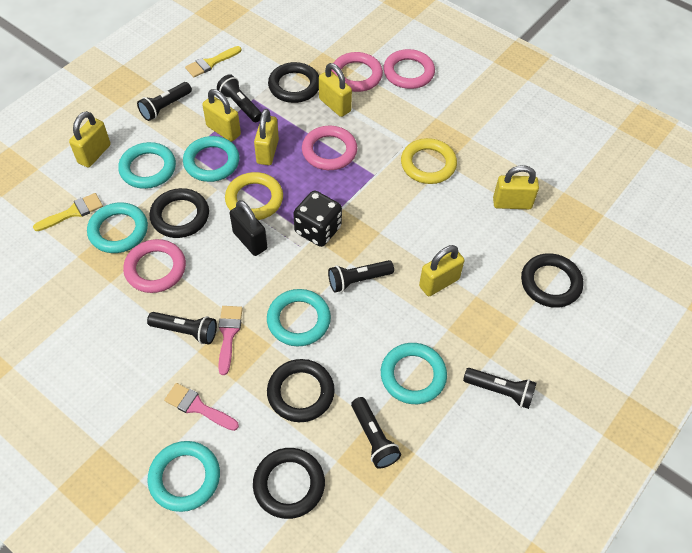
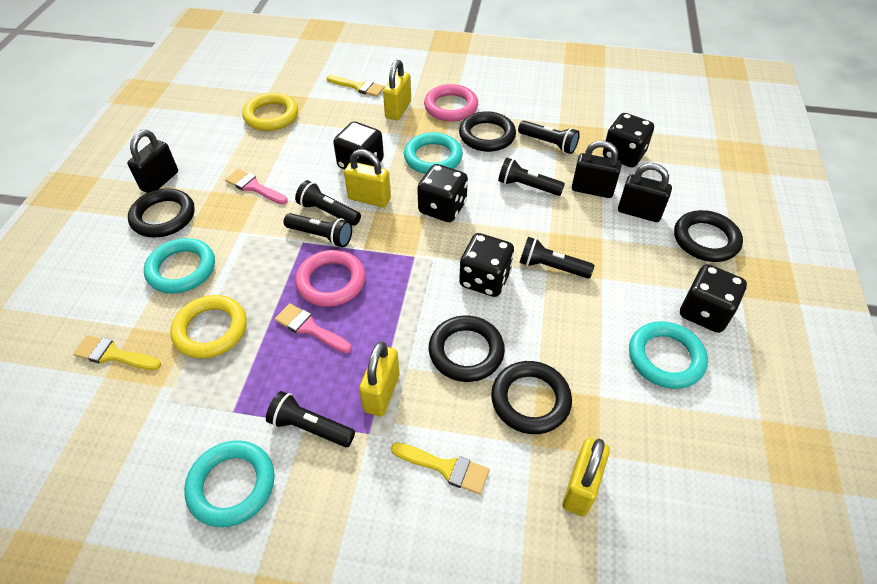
black dice: [293,191,342,247] = 1 -> [333,121,384,170] [417,164,468,222] [459,233,514,297] [603,113,654,168] [680,264,747,333] = 5
black padlock: [230,200,267,256] = 1 -> [127,130,178,193] [572,141,622,198] [618,163,672,222] = 3
pink ring: [123,239,186,293] [302,126,357,170] [331,52,383,92] [383,49,435,89] = 4 -> [295,250,366,307] [424,84,478,122] = 2
turquoise ring: [87,202,148,253] [118,142,176,189] [147,441,220,512] [183,136,239,182] [267,289,331,346] [381,343,447,404] = 6 -> [144,238,215,294] [184,440,275,527] [404,132,463,174] [629,321,708,389] = 4
yellow brush: [33,193,103,231] [185,46,241,77] = 2 -> [73,335,161,370] [326,75,385,97] [391,442,490,495] = 3
yellow padlock: [69,111,111,168] [202,89,241,142] [254,109,279,165] [319,63,352,117] [419,245,465,296] [493,165,539,209] = 6 -> [344,149,391,207] [359,342,400,416] [383,60,411,120] [562,438,610,517] = 4

